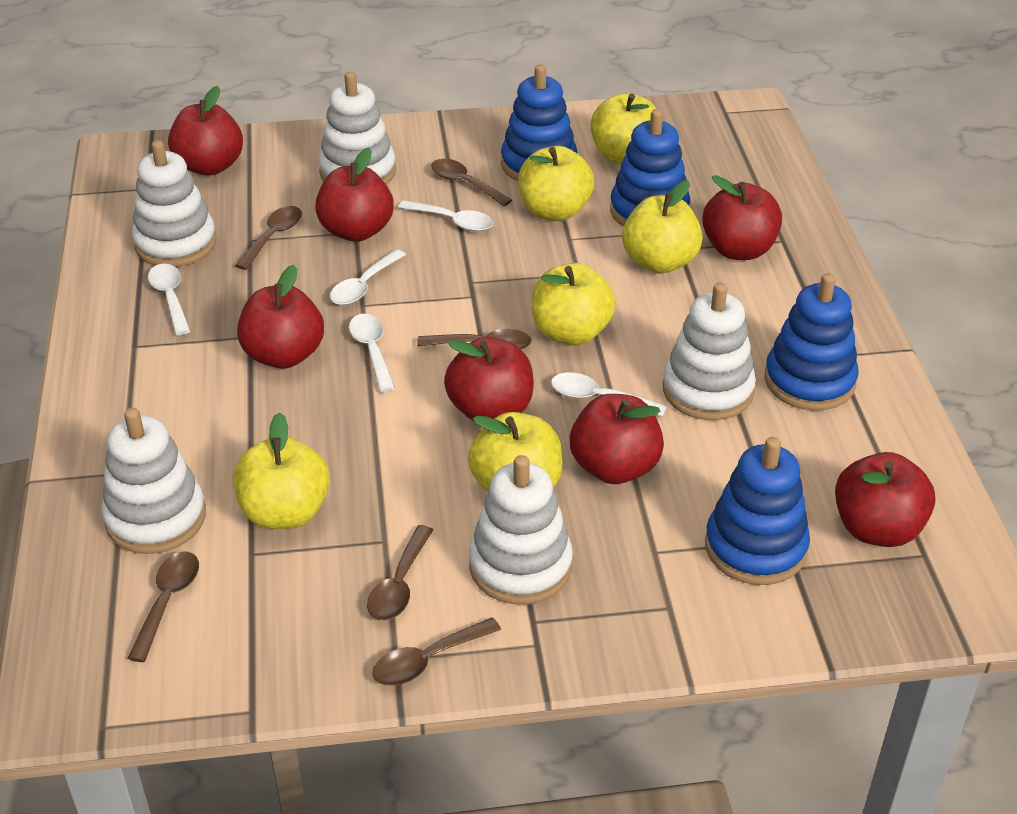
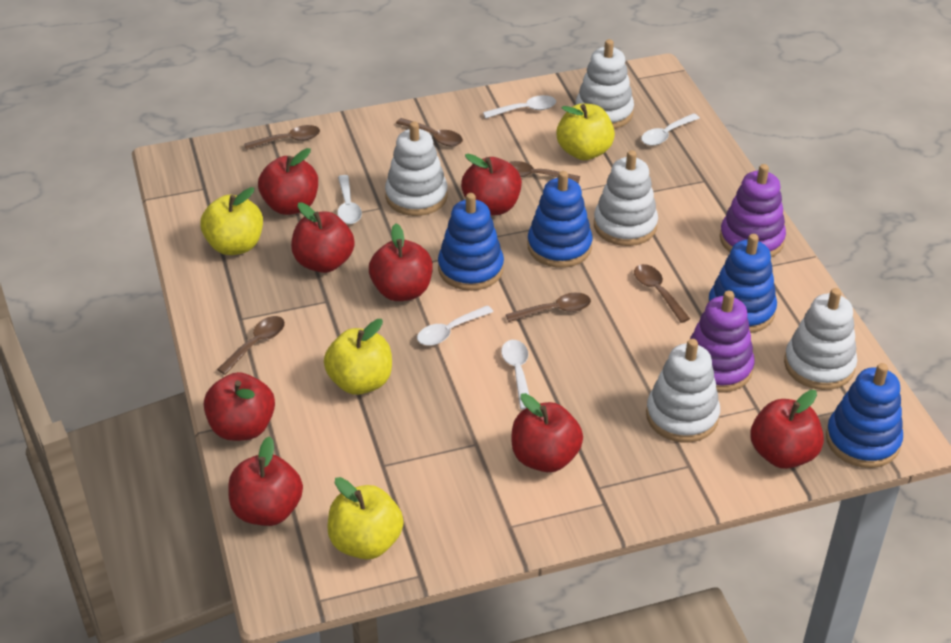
purple stacking toy: none = 0 -> [690,290,754,393] [720,164,786,257] = 2
red apple: [168,86,243,176] [237,265,324,369] [315,147,394,242] [444,338,534,421] [570,394,664,484] [702,175,782,260] [835,452,935,547] = 7 -> [204,372,275,441] [228,436,303,526] [258,148,318,215] [291,202,354,273] [369,223,433,301] [461,154,522,216] [512,393,583,472] [750,390,824,469] = 8
yellow apple: [233,412,330,529] [468,412,563,492] [518,146,594,221] [532,263,616,345] [590,93,657,164] [622,180,703,274] = 6 -> [200,187,263,255] [324,319,392,395] [327,477,403,559] [556,104,615,160] = 4

